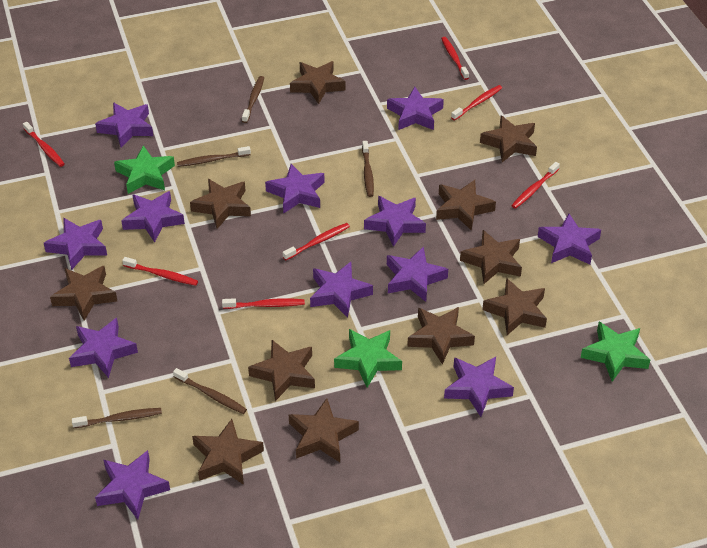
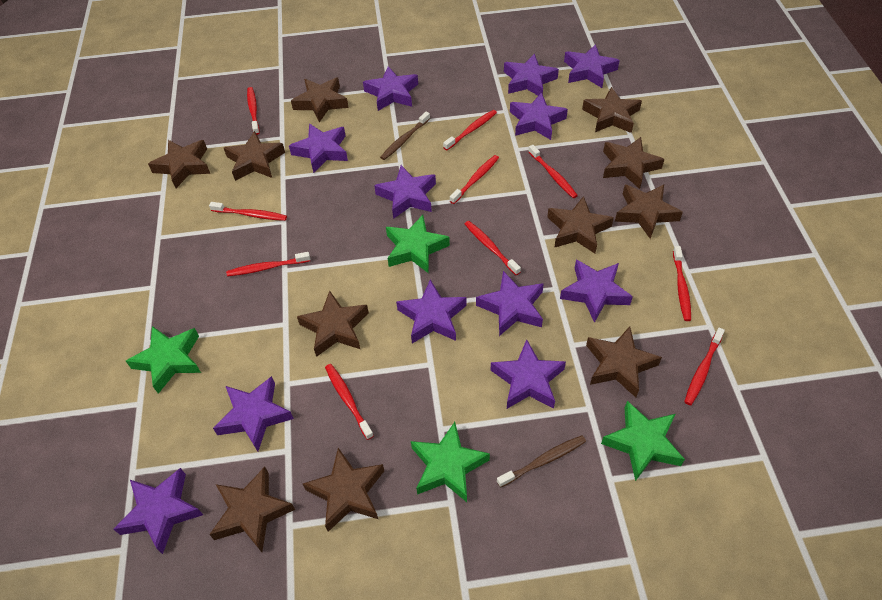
brown toothbrush: [72,408,162,428] [173,368,247,414] [177,146,251,167] [242,76,264,123] [362,141,374,197] = 5 -> [380,112,430,160] [497,435,586,488] = 2
green star: [114,145,175,194] [334,329,402,388] [581,322,650,382] = 3 -> [126,326,201,394] [386,215,450,274] [411,422,490,502] [601,401,685,481] = 4
red toothbrush: [23,122,65,167] [122,257,198,286] [222,298,305,309] [283,223,350,260] [441,37,469,80] [451,85,502,120] [511,162,560,209] = 7 -> [209,202,287,221] [226,252,310,277] [247,87,260,135] [325,364,374,440] [443,110,497,150] [450,155,499,204] [465,221,521,275] [528,145,578,198] [673,246,691,321] [684,328,725,405] = 10

